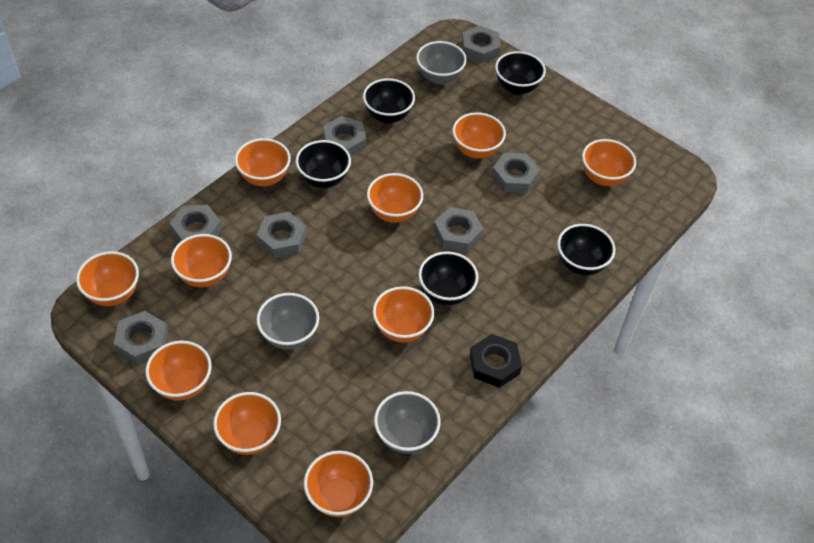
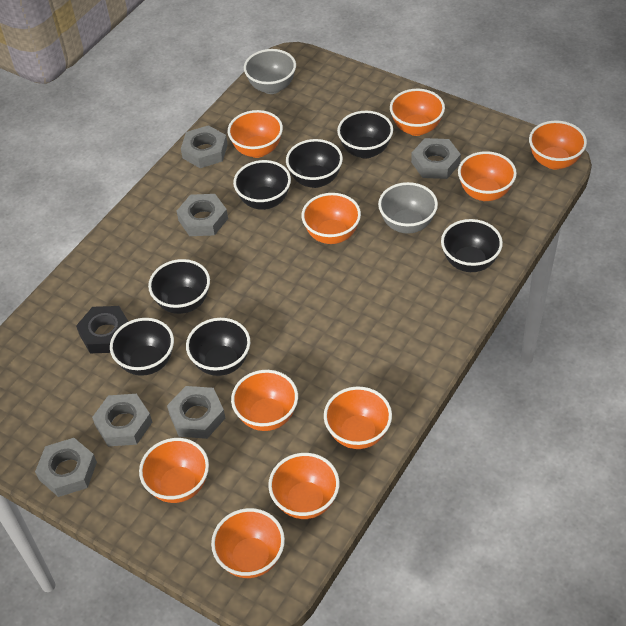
black bowl: [296,140,351,188] [363,78,415,123] [419,251,478,305] [495,51,546,95] [557,224,615,275] = 5 -> [110,318,174,376] [148,259,210,314] [186,318,250,376] [233,160,291,210] [286,139,343,188] [337,111,393,159] [441,219,503,272] = 7
grey bowl: [257,293,319,350] [374,391,441,454] [416,41,467,85] = 3 -> [244,49,296,94] [378,182,438,234] = 2
grey nut: [113,311,168,365] [170,205,222,243] [257,212,306,258] [323,116,366,157] [434,207,483,252] [462,26,501,63] [492,153,540,193] = 7 -> [35,438,97,497] [92,394,152,446] [167,386,226,439] [176,194,228,236] [181,125,228,168] [411,138,461,179] = 6

